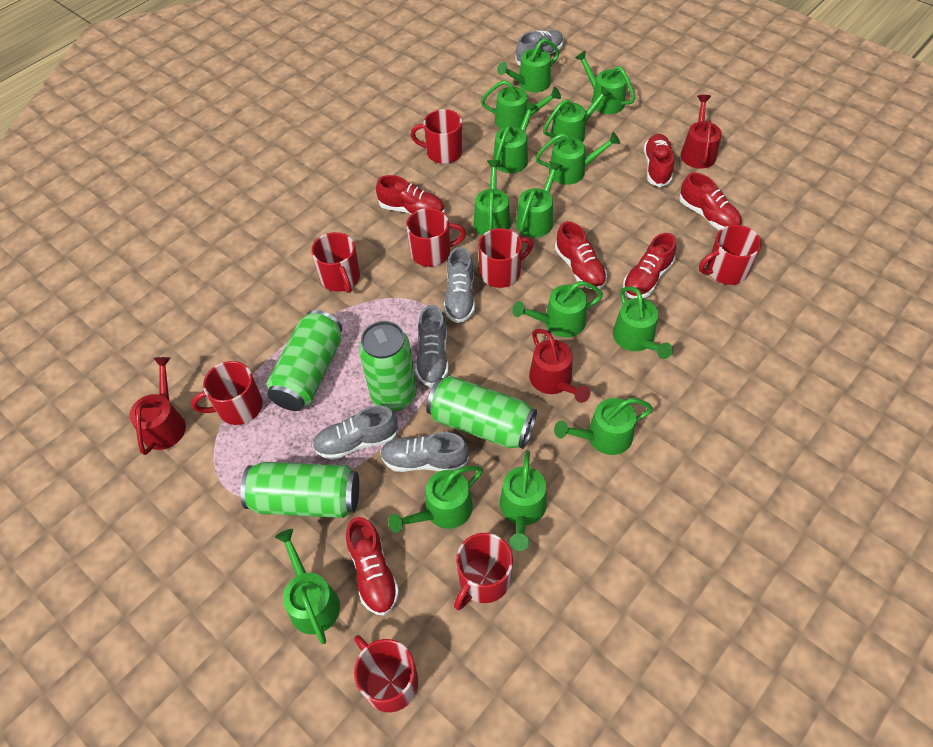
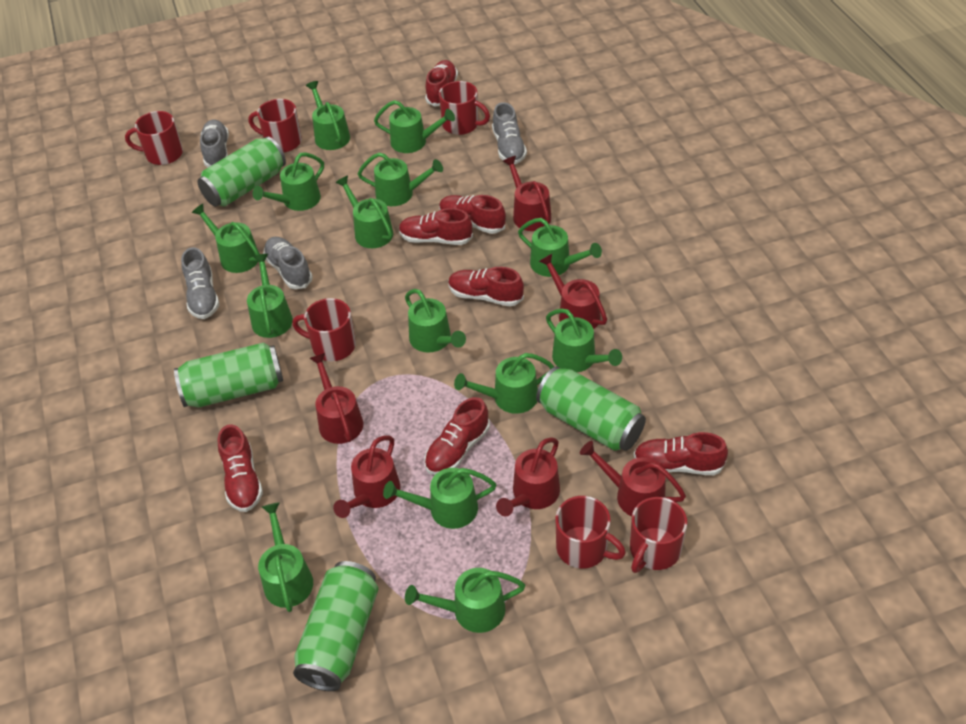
grey shoe: [312,406,399,460] [380,432,469,472] [415,305,449,387] [444,247,475,323] [515,30,564,65] = 5 -> [181,247,219,319] [200,120,229,167] [263,237,313,289] [492,102,527,164] = 4
red mug: [191,361,263,425] [311,232,360,293] [354,635,418,712] [406,208,466,267] [411,109,463,164] [454,533,513,610] [478,228,533,288] [699,225,761,285] = 8 -> [125,111,183,165] [248,99,302,153] [292,298,356,361] [439,81,490,135] [555,496,626,569] [630,497,687,573] = 6
red shoe: [346,517,399,616] [376,175,445,214] [555,221,607,290] [623,233,677,299] [644,134,674,187] [679,173,742,230] = 6 -> [218,424,263,512] [399,208,473,245] [424,397,490,475] [425,60,458,106] [439,195,506,234] [448,267,524,307] [634,432,728,475] = 7
red watering can: [129,357,186,455] [529,329,590,403] [681,95,722,169] = 3 -> [309,353,363,444] [333,435,400,518] [496,437,560,516] [503,156,552,231] [539,254,607,329] [580,441,686,516] = 6

